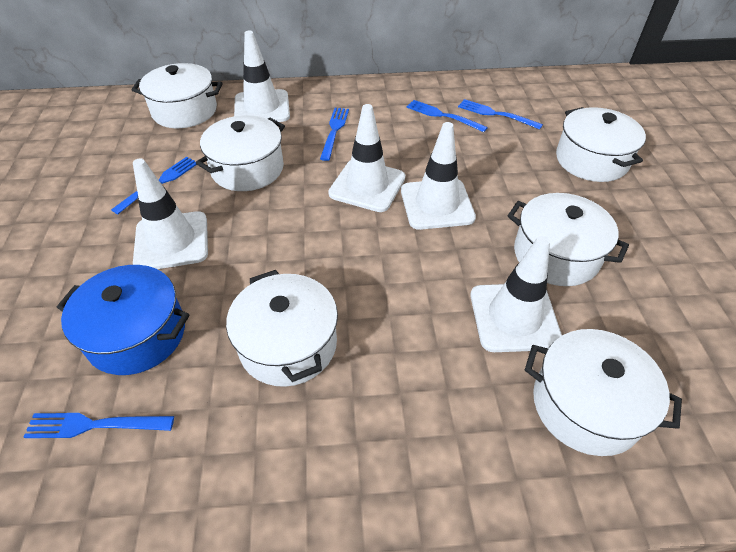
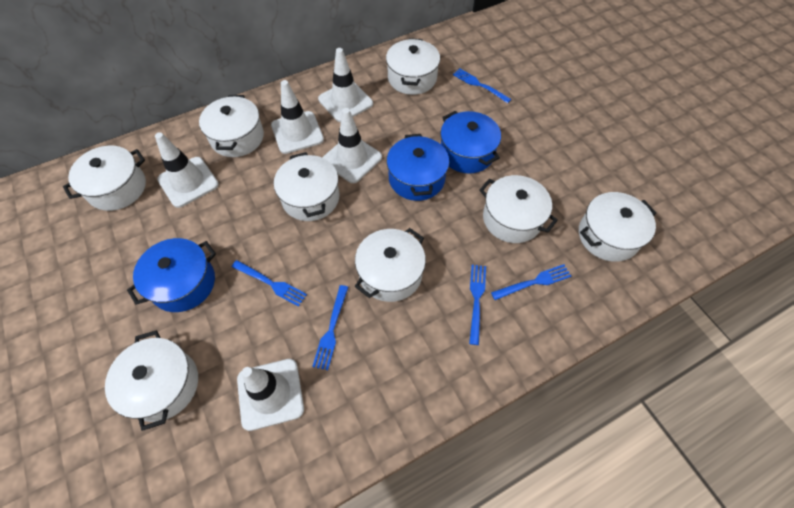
blue pot: [56,265,190,375] = 1 -> [127,238,216,312] [387,134,449,201] [440,111,501,174] = 3
white pot: [132,63,222,128] [196,115,285,191] [226,270,338,387] [507,193,629,286] [525,329,682,456] [556,107,646,182] = 6 -> [63,146,146,211] [105,330,198,431] [199,95,264,157] [274,152,340,221] [355,228,426,302] [386,38,440,95] [479,175,558,243] [579,192,657,262] = 8

